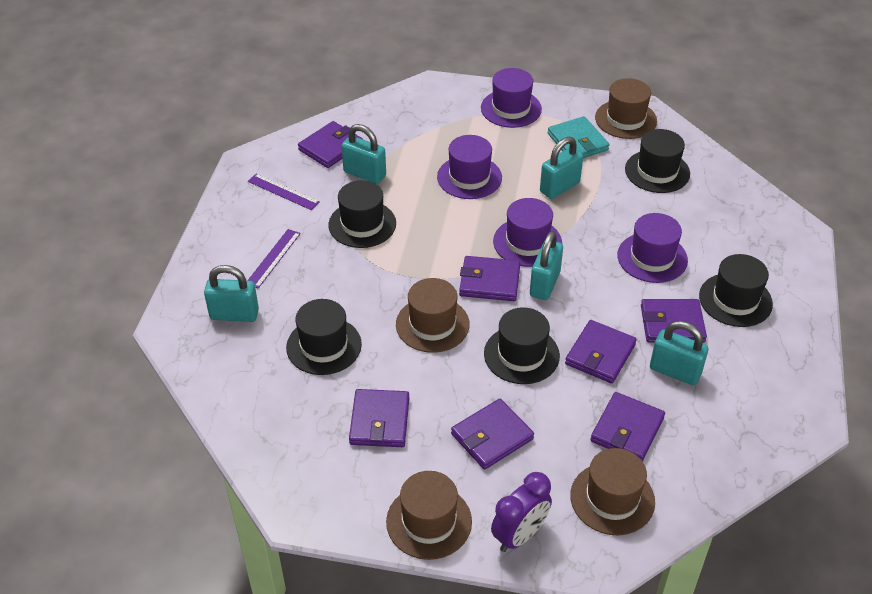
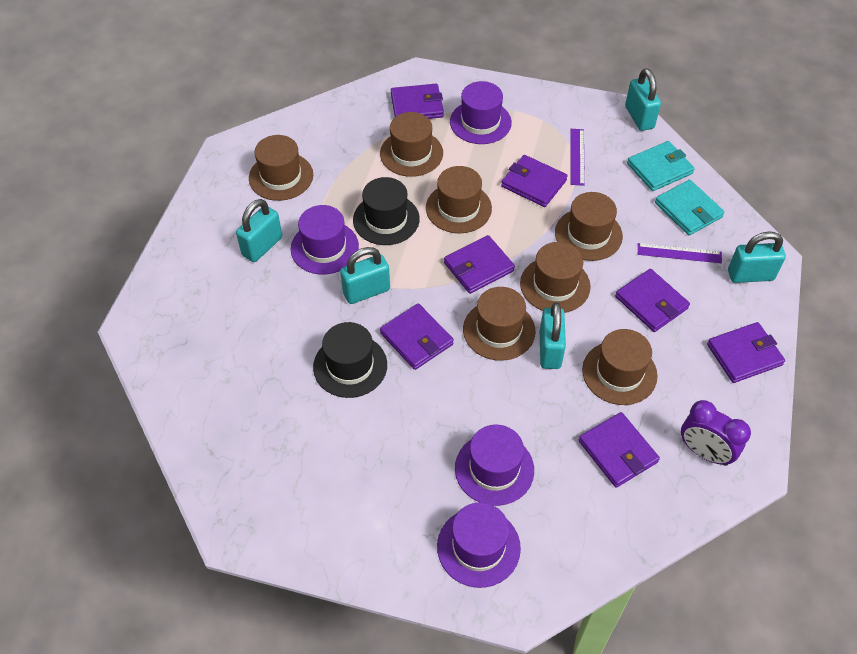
black hat: [286,299,362,375] [328,180,396,248] [484,307,560,384] [625,129,690,193] [699,254,773,327] = 5 -> [313,322,387,398] [353,177,420,245] = 2
brown hat: [386,471,472,560] [396,278,470,353] [570,448,655,535] [595,78,657,139] = 4 -> [249,135,313,201] [380,112,443,177] [426,166,492,233] [463,287,535,361] [520,242,591,313] [555,192,623,261] [582,329,658,405] = 7
turquoise wallet: [548,116,609,158] = 1 -> [627,141,695,191] [655,180,725,235] = 2

